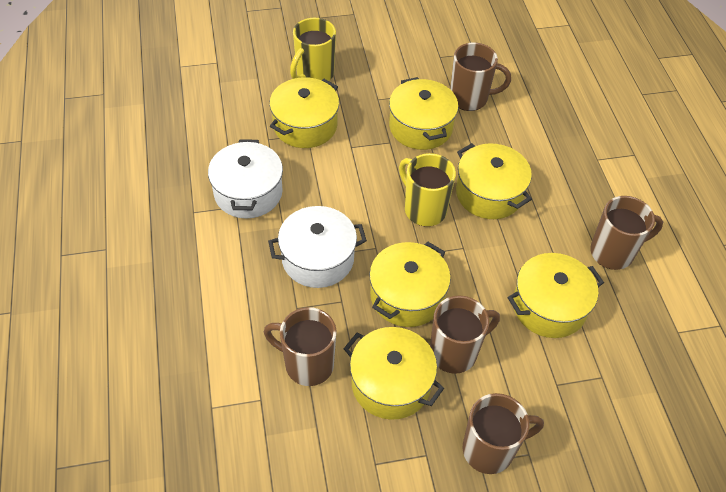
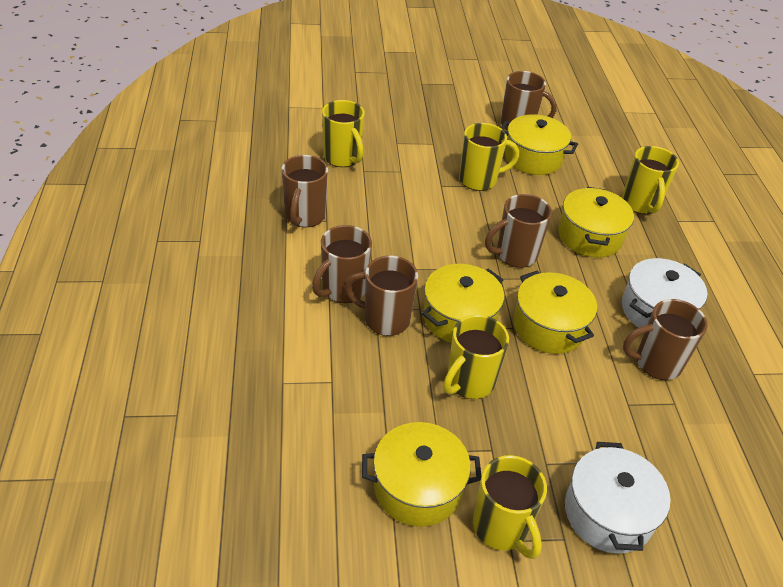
brown mug: [264,307,337,386] [430,295,500,374] [450,43,511,111] [463,393,544,474] [590,196,663,270] = 5 -> [282,155,328,227] [312,225,372,303] [344,256,418,336] [485,194,552,268] [500,71,557,130] [623,299,708,380] = 6
yellow mug: [290,18,336,81] [399,153,456,226] = 2 -> [322,100,365,167] [443,315,509,399] [459,123,519,191] [473,455,547,559] [622,146,679,214] = 5
yellow pot: [269,77,339,148] [344,327,444,420] [369,242,451,327] [389,77,458,150] [456,143,532,219] [508,253,604,338] = 6 -> [362,422,481,527] [422,264,504,343] [501,114,578,175] [513,271,597,354] [558,187,634,257] = 5

